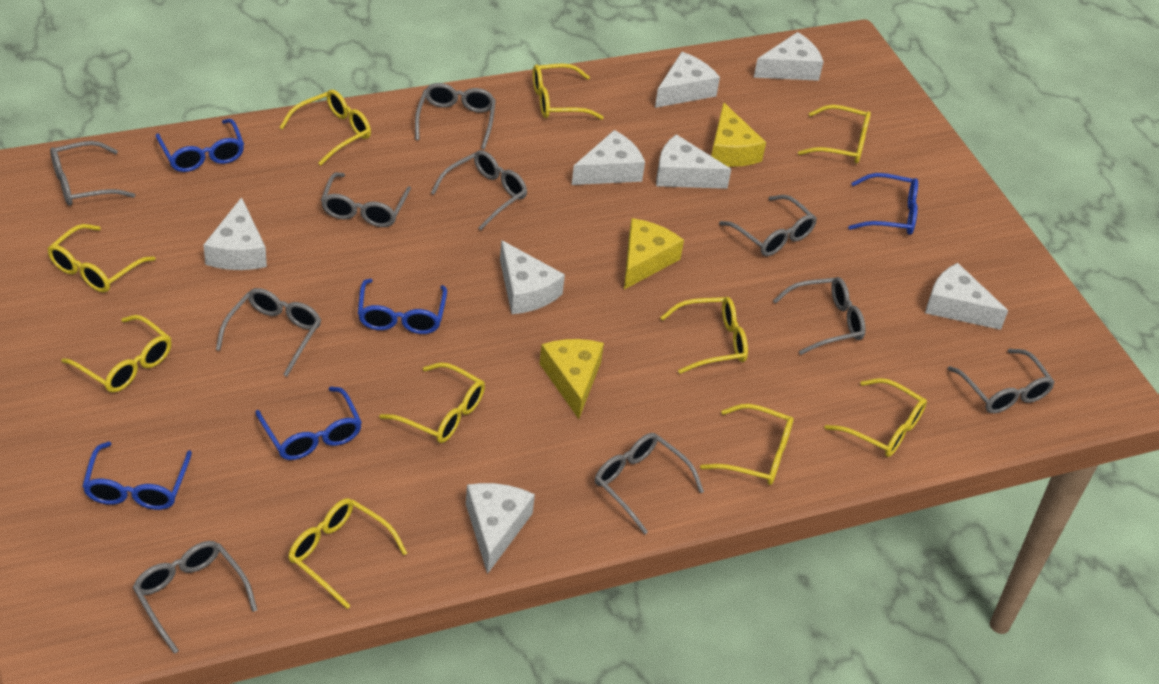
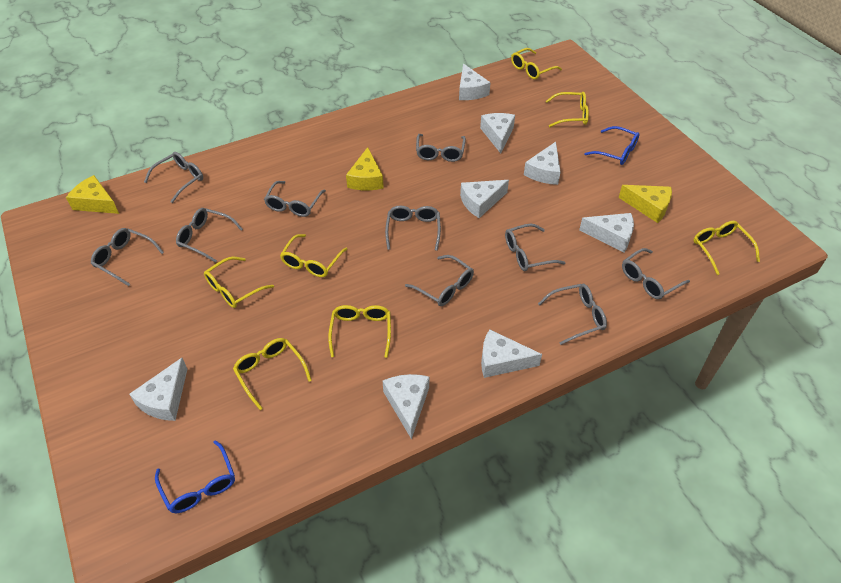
blue glasses: [82,442,192,510] [156,119,244,172] [255,386,362,460] [358,279,447,334] [848,173,918,235] = 5 -> [155,440,235,513] [584,126,639,165] = 2
yellow glasses: [47,224,156,293] [62,315,172,393] [279,90,371,166] [288,498,407,609] [379,362,485,443] [533,64,604,120] [660,297,748,374] [700,404,794,485] [798,105,871,163] [825,378,927,457] = 10 -> [204,257,274,308] [233,338,312,410] [280,234,348,277] [328,305,391,358] [511,48,562,80] [546,92,589,127] [693,221,760,275] = 7

